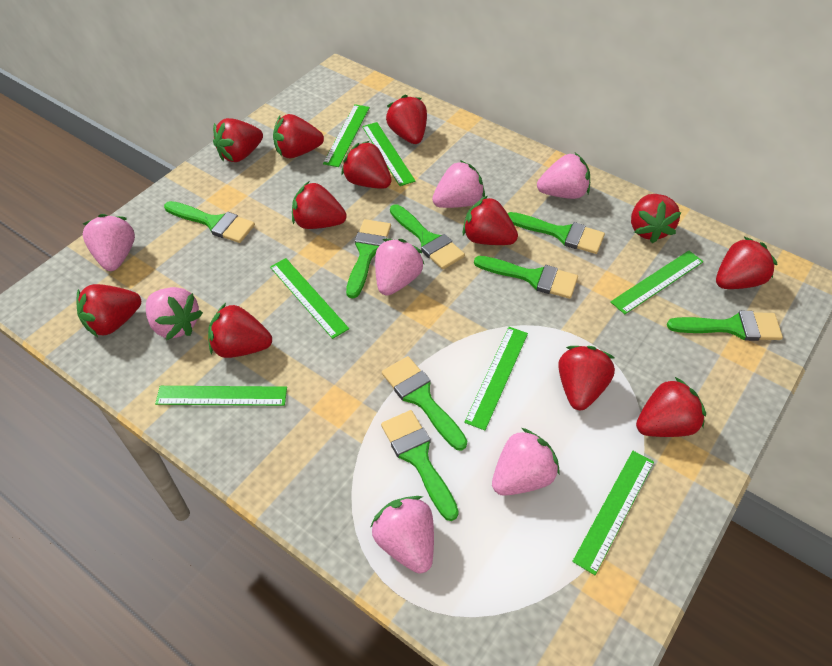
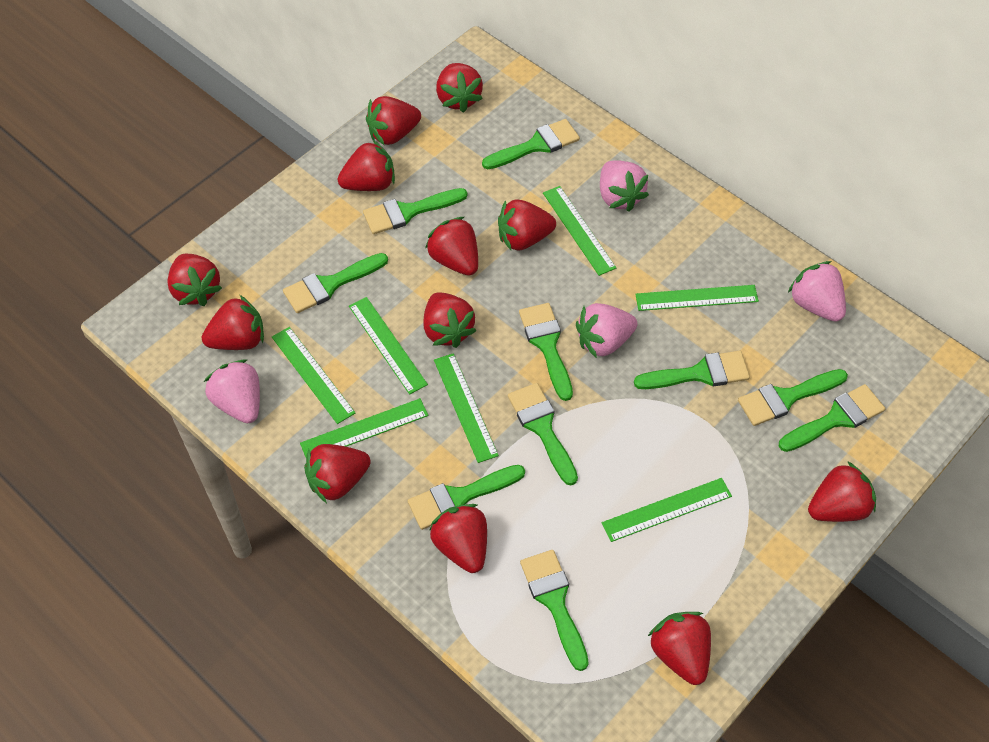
green brush: [164,201,255,243] [346,219,391,298] [381,410,459,521] [382,356,467,451] [390,204,465,269] [474,256,578,299] [507,212,605,254] [667,311,783,341] = 8 -> [283,253,388,313] [363,188,467,234] [408,465,525,530] [482,119,580,169] [508,383,578,485] [519,303,573,401] [520,550,589,671] [634,351,750,389] [738,369,848,426] [779,384,886,452] = 10
pink strawberry: [83,214,135,271] [146,287,203,340] [371,496,434,574] [375,239,424,296] [432,160,485,208] [492,428,560,496] [537,153,590,199] = 7 -> [204,359,260,423] [576,303,637,358] [600,160,649,212] [788,261,846,322] = 4

